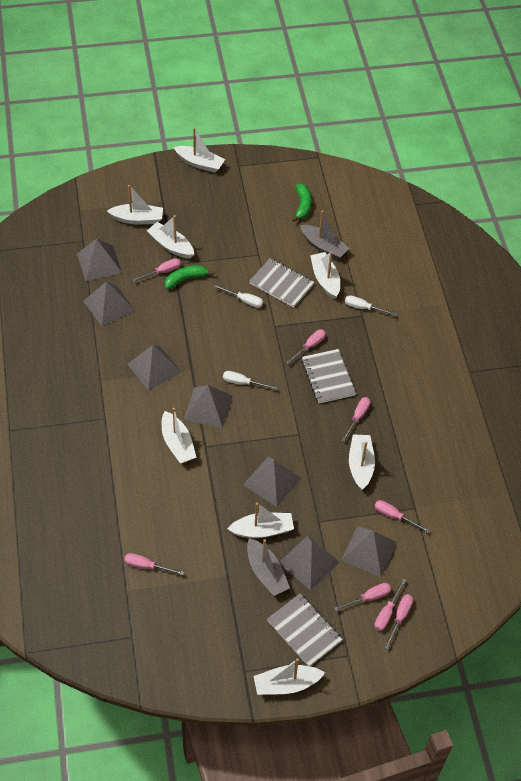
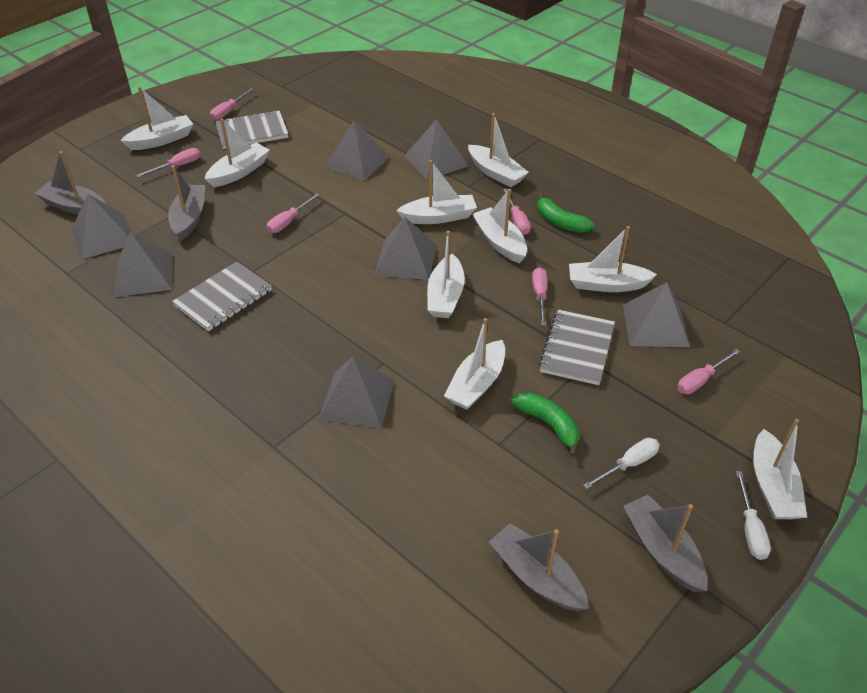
grey boat: [247,538,290,596] [300,210,350,260] = 2 -> [34,151,105,215] [168,165,205,241] [489,523,589,611] [623,495,708,592] = 4
pink screwdriver: [124,553,184,575] [132,258,181,282] [286,330,326,364] [334,583,391,611] [342,397,370,441] [374,500,429,533] [374,579,406,631] [384,594,413,649] = 8 -> [136,148,201,178] [210,88,254,121] [267,193,320,233] [503,188,531,235] [532,267,547,326] [677,349,740,394] = 6
white boat: [107,185,163,225] [147,215,195,259] [162,408,197,463] [174,127,225,173] [227,503,294,538] [253,658,325,695] [310,251,340,299] [349,434,375,490] = 8 -> [120,86,193,150] [205,119,270,187] [396,160,477,224] [427,231,465,318] [444,318,505,410] [468,113,529,187] [472,189,527,263] [569,226,657,292] [753,419,807,519] = 9
white screwdriver: [214,285,263,308] [223,371,277,390] [345,295,397,316] = 3 -> [583,438,660,489] [736,471,771,560] = 2

